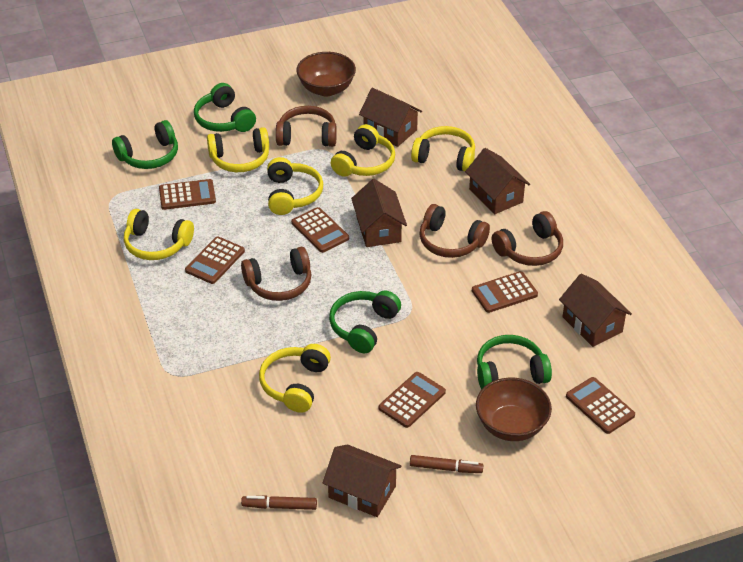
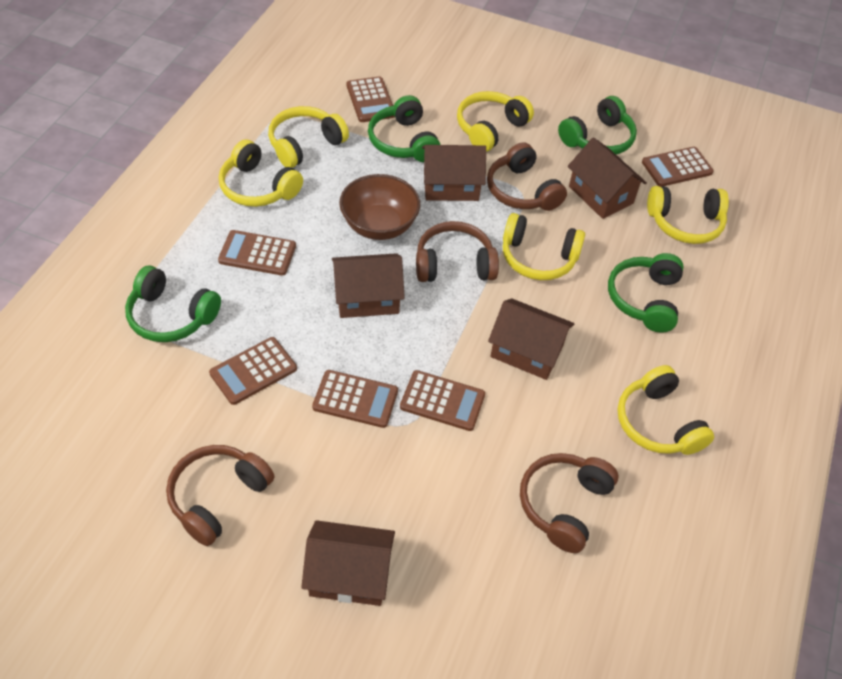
brown bowl: [296,52,356,96] [476,378,552,441] = 2 -> [339,174,420,240] = 1
brown marker: [241,495,317,510] [410,455,484,473] = 2 -> none = 0

